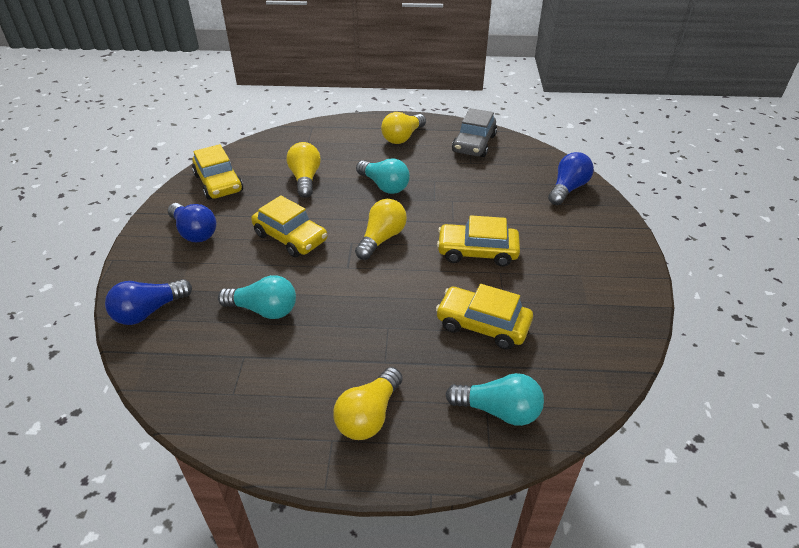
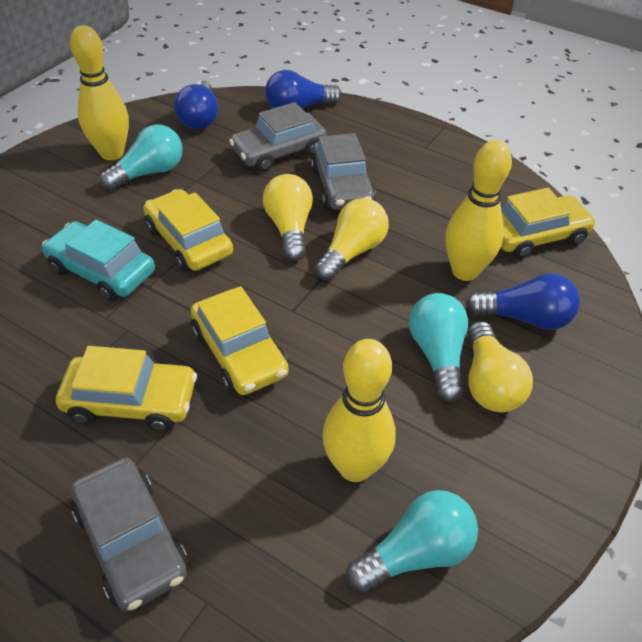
grey car: [452,108,497,157] = 1 -> [71,458,188,612] [229,102,327,172] [310,133,376,210] = 3
turquoise car: none = 0 -> [42,220,155,301] = 1
yellow bowling pin: none = 0 -> [70,25,129,160] [322,339,396,482] [445,140,512,281] = 3
yellow light bulb: [287,142,321,198] [333,367,403,440] [355,199,407,260] [381,112,426,144] = 4 -> [263,174,313,261] [315,198,389,280] [467,321,533,412] = 3

